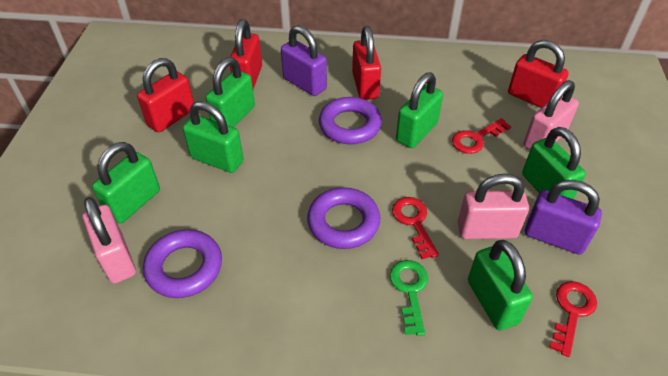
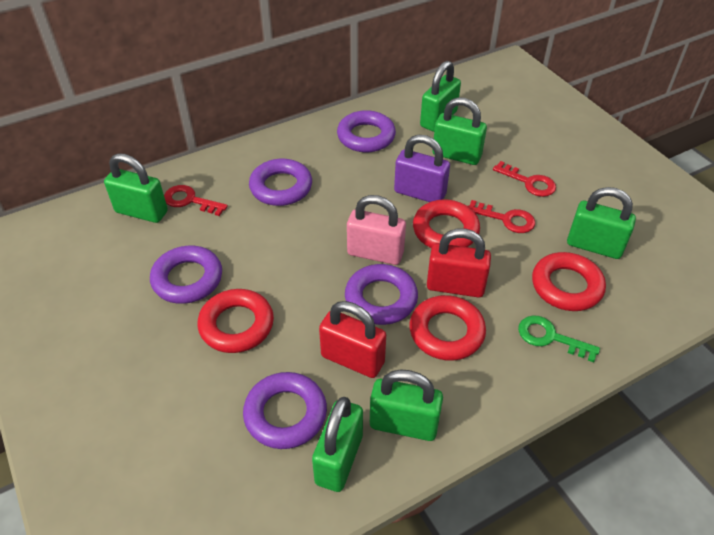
pink padlock: [82,197,136,284] [458,174,529,239] [523,80,579,150] = 3 -> [347,195,406,265] = 1
purple padlock: [281,25,327,96] [525,180,602,255] = 2 -> [394,135,450,202] = 1
purple ring: [143,229,222,298] [307,187,381,249] [319,97,382,144] = 3 -> [150,246,222,304] [243,372,327,449] [249,159,312,206] [337,110,396,152] [345,264,418,325] = 5
red padlock: [137,58,194,132] [230,19,262,89] [352,26,381,100] [508,40,569,108] = 4 -> [319,301,386,378] [427,228,491,298] = 2
red ring: none = 0 -> [198,289,274,353] [409,295,486,361] [413,200,480,248] [532,252,606,311] = 4

